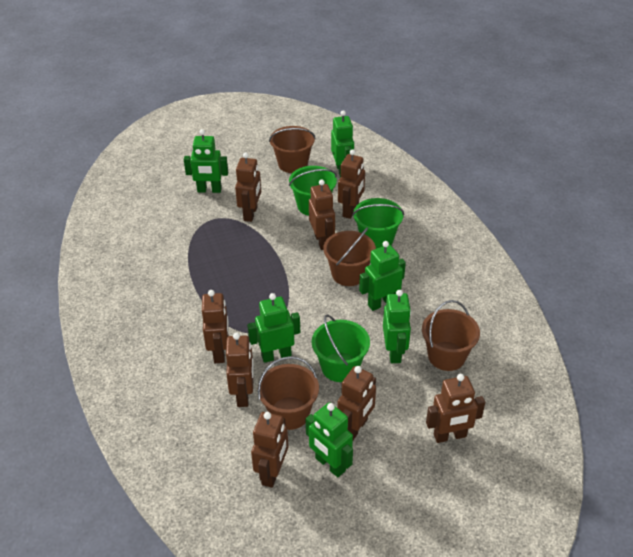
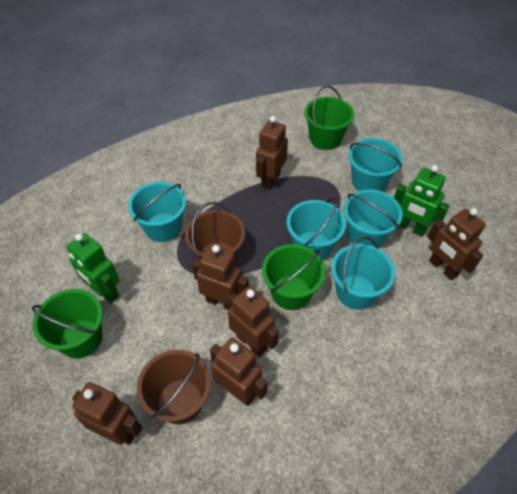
brown bucket: [258,356,319,430] [269,126,315,173] [323,228,376,286] [422,300,480,371] = 4 -> [137,350,211,424] [185,202,245,262] = 2
brown robot: [202,290,229,363] [226,333,254,407] [235,152,261,222] [251,412,288,488] [309,179,335,250] [337,366,376,440] [338,149,365,219] [426,374,485,443] = 8 -> [72,382,142,445] [192,245,249,310] [210,338,268,406] [228,286,279,357] [256,116,288,190] [428,208,486,280] = 6
green robot: [184,129,228,193] [247,293,300,363] [306,402,353,477] [331,110,354,178] [359,241,406,311] [383,290,411,363] = 6 -> [67,233,120,303] [394,165,450,236] = 2
turquoise bucket: none = 0 -> [128,182,186,242] [286,198,346,260] [331,237,395,310] [344,189,403,248] [349,138,403,191] = 5

